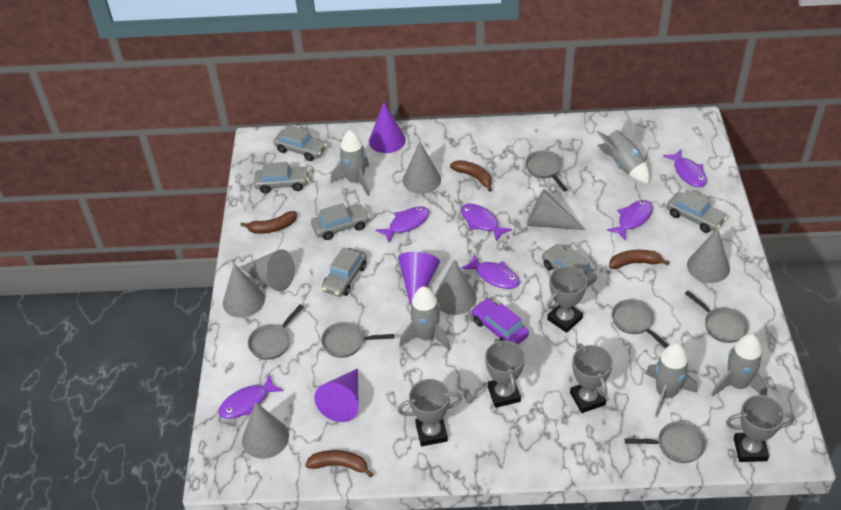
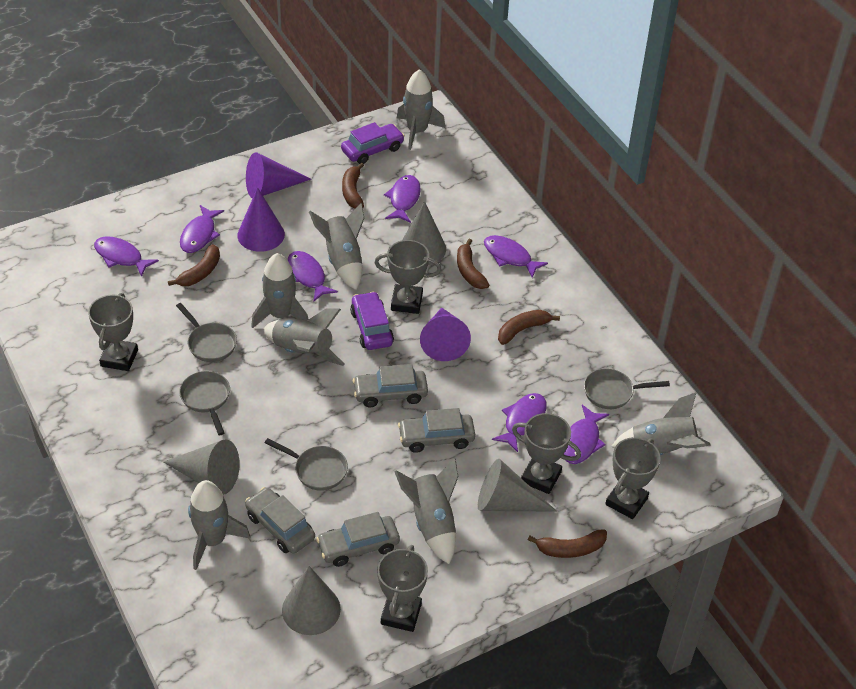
brown banana: [240,211,297,234] [305,450,373,477] [450,160,492,192] [609,250,669,269] = 4 -> [168,244,220,286] [342,163,364,209] [457,239,489,289] [498,310,560,345] [528,530,607,558] = 5
grey car: [254,162,309,193] [273,125,327,161] [311,203,370,240] [322,248,367,297] [542,244,597,288] [667,189,727,233] = 6 -> [245,487,315,554] [316,512,400,567] [353,364,428,407] [398,408,475,453] = 4
grey cone: [223,263,265,318] [239,249,295,292] [242,402,289,459] [403,141,441,194] [435,260,477,315] [527,189,585,230] [687,228,730,283] = 7 -> [163,440,240,495] [282,566,341,635] [402,201,446,265] [478,459,557,512] = 4
grey pan: [248,304,304,360] [321,322,394,358] [525,150,568,191] [612,299,669,349] [625,421,706,463] [685,291,749,343] = 6 -> [176,303,237,362] [179,371,230,435] [265,438,348,491] [584,369,670,409] = 4
grey rocket: [331,130,369,196] [399,286,451,351] [596,116,649,184] [645,343,697,417] [711,334,768,397] = 5 -> [188,480,250,570] [251,253,309,328] [263,309,344,366] [309,203,364,290] [394,458,458,564] [397,69,445,150] [611,392,711,455] = 7
purple car: [471,298,529,344] = 1 -> [341,122,405,164] [350,291,394,350] = 2
purple fish: [218,375,283,419] [375,206,429,242] [461,204,512,242] [461,254,520,289] [607,200,653,240] [663,150,707,187] = 6 -> [94,236,159,277] [180,205,224,253] [288,251,338,302] [384,175,421,223] [484,235,548,278] [492,393,547,452] [564,405,609,464] = 7

